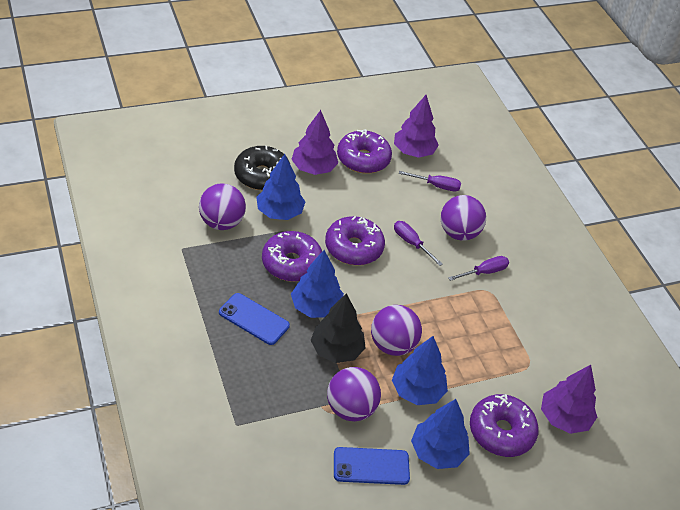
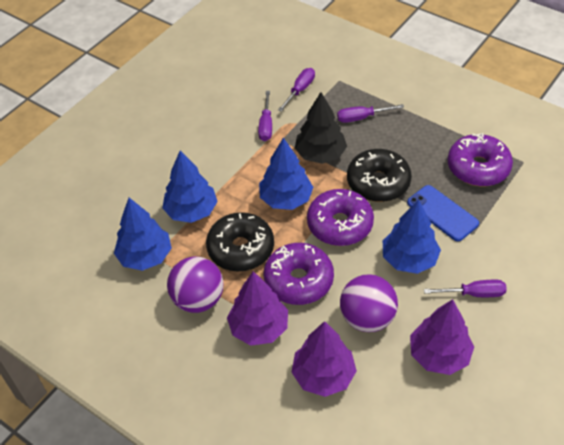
black donut: [234,146,290,190] = 1 -> [206,212,274,271] [347,149,412,202] = 2
blue phone: [219,293,290,345] [334,447,410,485] = 2 -> [407,185,479,241] = 1
purple ball: [199,184,246,230] [327,367,381,421] [371,305,422,356] [440,195,486,241] = 4 -> [167,256,224,313] [340,274,398,332] = 2
purple donut: [262,231,322,282] [325,216,385,266] [337,129,392,174] [470,394,539,457] = 4 -> [264,243,334,305] [307,189,374,246] [448,133,513,186] = 3
purple screwdriver: [394,221,443,266] [399,171,461,192] [448,256,509,281] = 3 -> [258,91,272,141] [278,68,315,112] [337,104,404,123] [424,280,507,297] = 4

